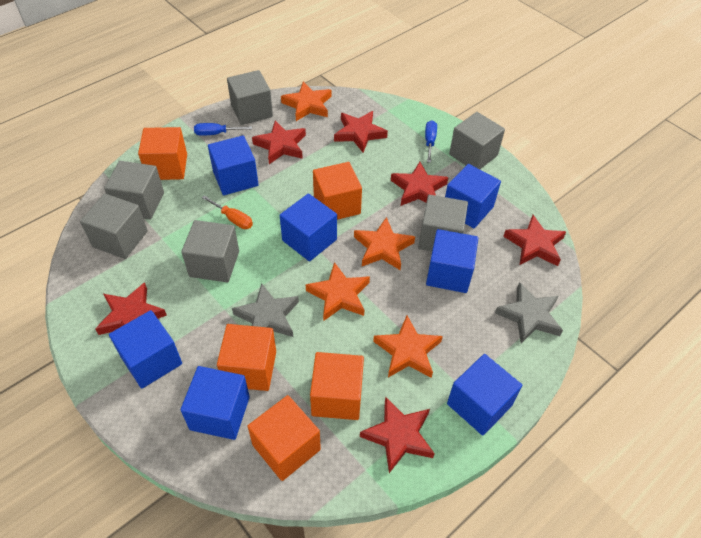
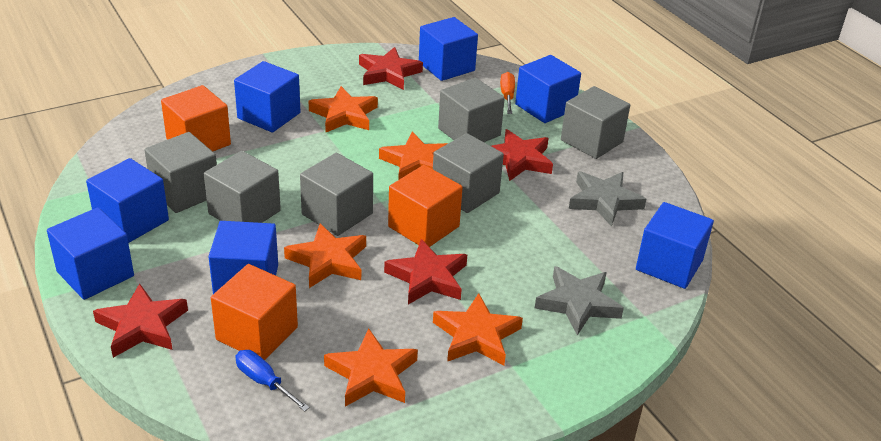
blue screwdriver: [194,123,252,136] [425,120,437,163] = 2 -> [235,350,310,412] = 1
orange cube: [138,127,187,180] [217,324,276,391] [247,395,321,481] [310,352,364,420] [313,162,362,220] = 5 -> [161,85,231,151] [211,264,298,360] [388,165,463,247] = 3
orange star: [281,82,331,121] [306,262,370,321] [354,217,415,270] [373,316,443,378] = 4 -> [284,223,366,288] [309,86,378,132] [324,329,418,407] [379,132,448,180] [433,293,523,365] = 5
red star: [95,282,167,335] [252,121,306,164] [334,111,388,152] [360,396,435,473] [391,162,448,206] [503,215,566,266] = 6 -> [93,284,188,358] [359,47,423,90] [384,239,467,304] [491,129,553,181] = 4

